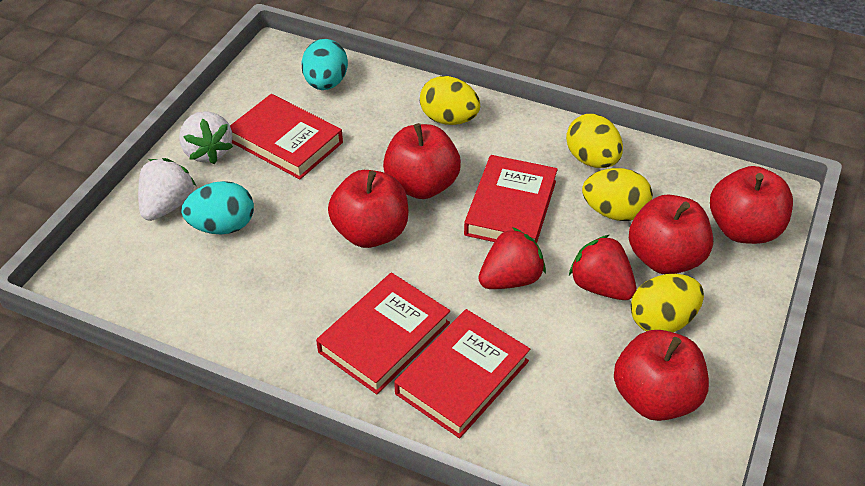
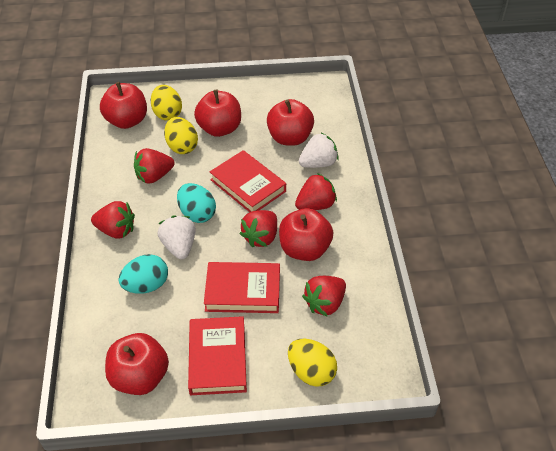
red book: [230,94,343,179] [316,273,450,394] [394,309,530,438] [464,155,558,243] = 4 -> [188,316,247,395] [204,262,280,313] [210,150,286,212] = 3
red strawberry: [478,227,546,289] [569,235,636,300] = 2 -> [91,201,135,239] [134,148,175,184] [240,210,277,247] [295,173,337,210] [302,276,346,316] = 5
yellow egg: [420,76,480,125] [566,114,623,168] [582,168,653,221] [630,274,704,332] = 4 -> [151,85,182,121] [164,117,198,154] [288,339,337,387] = 3

